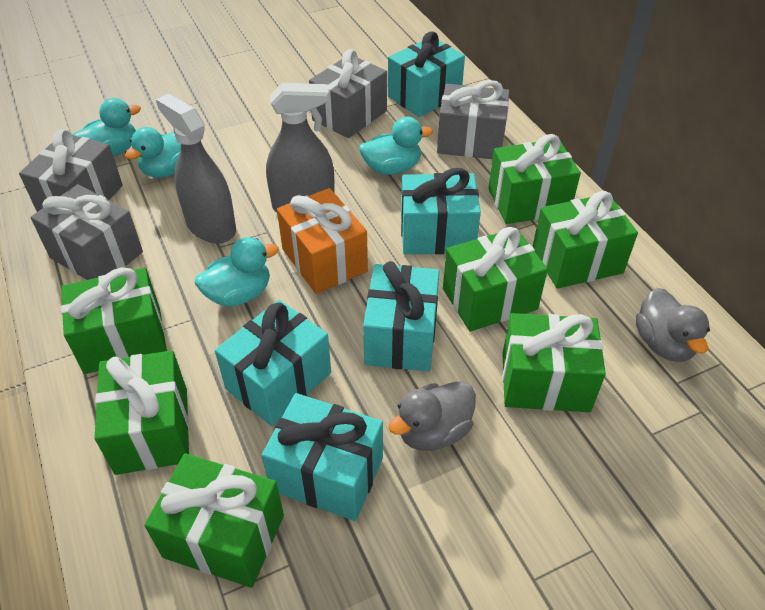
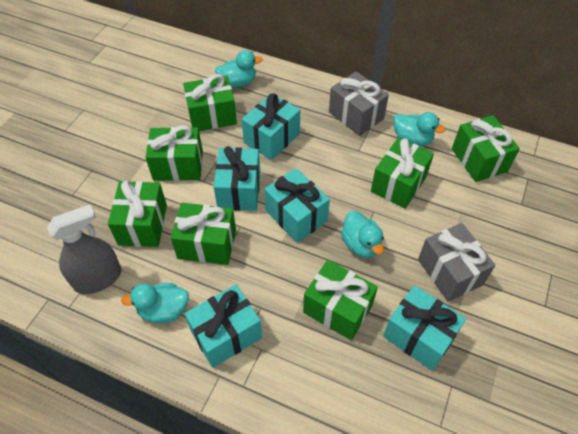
grey duck: [388,381,476,451] [635,288,710,362] = 2 -> none = 0
grey gift: [19,129,123,212] [31,184,143,280] [309,49,387,138] [437,80,510,159] = 4 -> [329,71,389,136] [418,223,495,302] = 2
grey spray bottle: [156,93,236,243] [266,83,334,212] = 2 -> [47,205,121,294] = 1
orange gift: [277,188,368,294] = 1 -> none = 0

